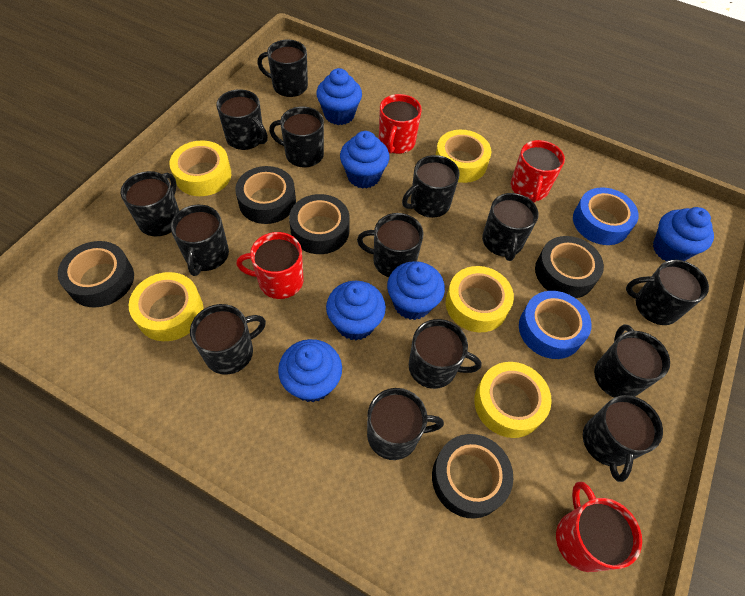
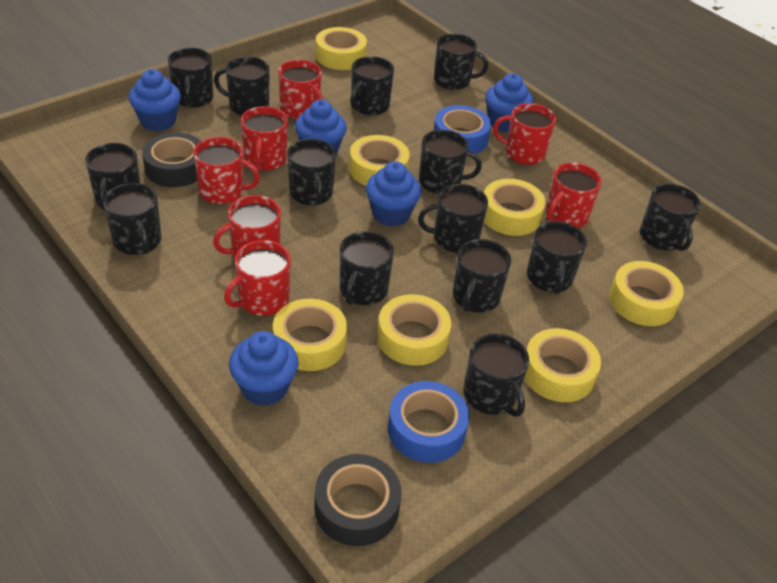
black tape: [58,241,134,307] [235,166,296,224] [289,194,350,254] [432,434,513,519] [535,236,604,298] = 5 -> [142,132,201,187] [314,454,402,546] = 2
blue cupcake: [278,339,342,402] [316,68,362,125] [326,281,386,340] [340,131,389,189] [387,261,445,320] [653,207,714,261] = 6 -> [129,69,181,131] [229,331,299,406] [295,100,347,156] [366,161,421,227] [485,73,533,133] = 5
red mug: [236,232,303,299] [379,94,422,154] [511,140,565,203] [556,482,642,572] = 4 -> [193,137,260,204] [213,195,281,258] [224,240,291,316] [241,106,288,171] [278,60,324,119] [493,103,556,165] [546,163,602,228] = 7
yellow tape: [129,272,203,341] [169,140,231,196] [436,130,492,183] [446,266,514,333] [474,362,552,438] = 5 -> [273,299,347,371] [316,27,367,70] [349,135,410,186] [377,294,451,366] [484,179,546,236] [524,328,601,402] [609,261,684,326] = 7

